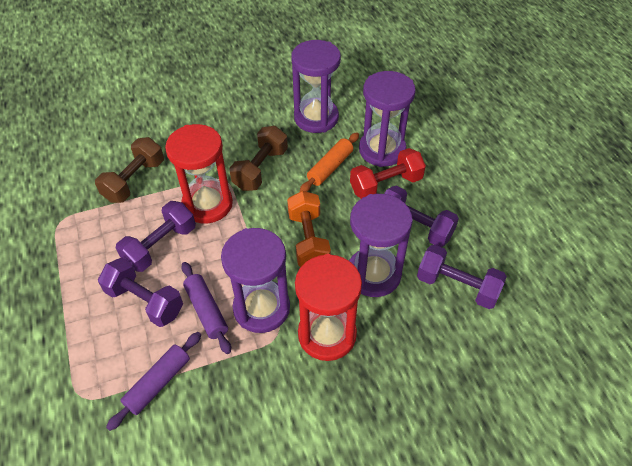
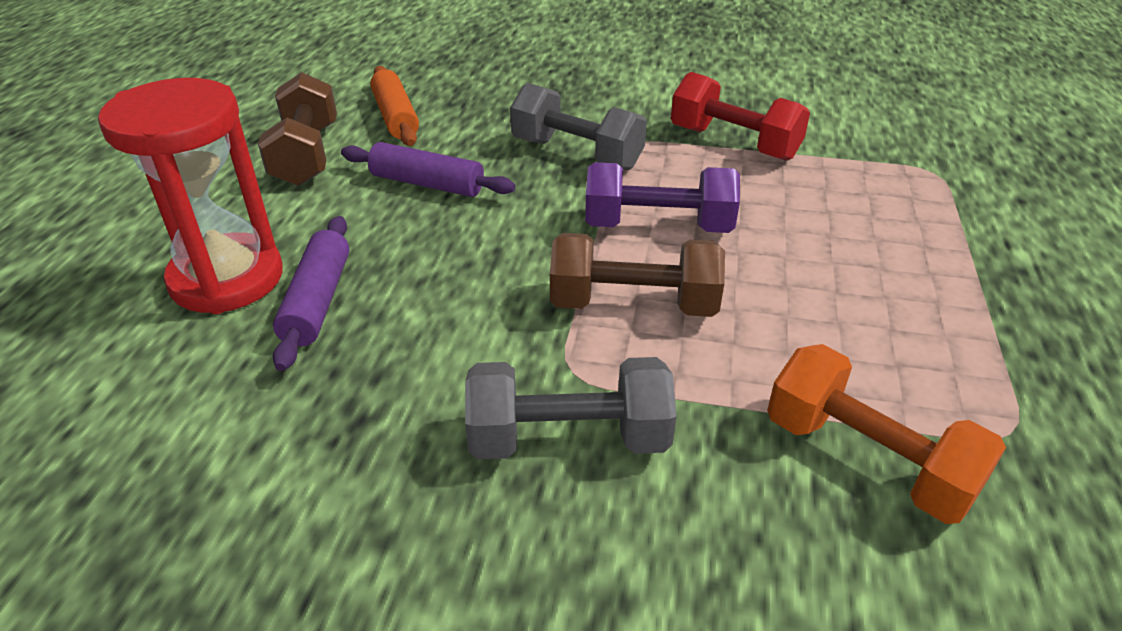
grey dumbbell: none = 0 -> [465,357,677,459] [510,83,647,170] = 2
purple dumbbell: [98,258,183,327] [116,201,196,272] [384,186,459,247] [417,245,507,309] = 4 -> [585,162,740,233] = 1
purple hourglass: [221,228,290,333] [291,40,341,133] [349,194,413,297] [359,71,416,167] = 4 -> none = 0
red hourglass: [165,124,233,223] [295,254,362,361] = 2 -> [98,78,283,314] = 1

